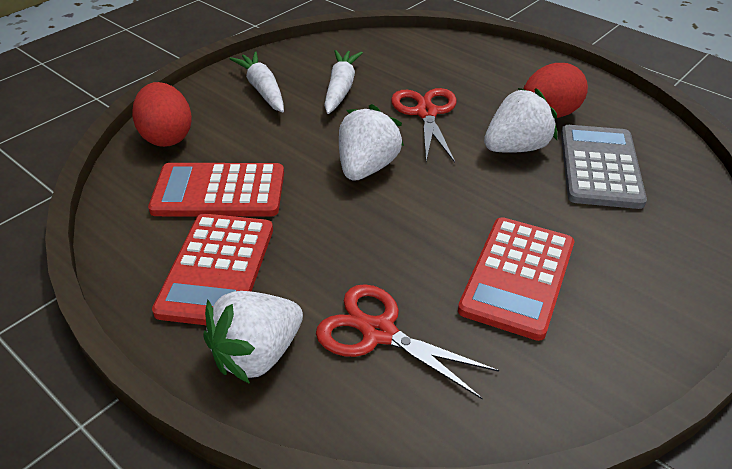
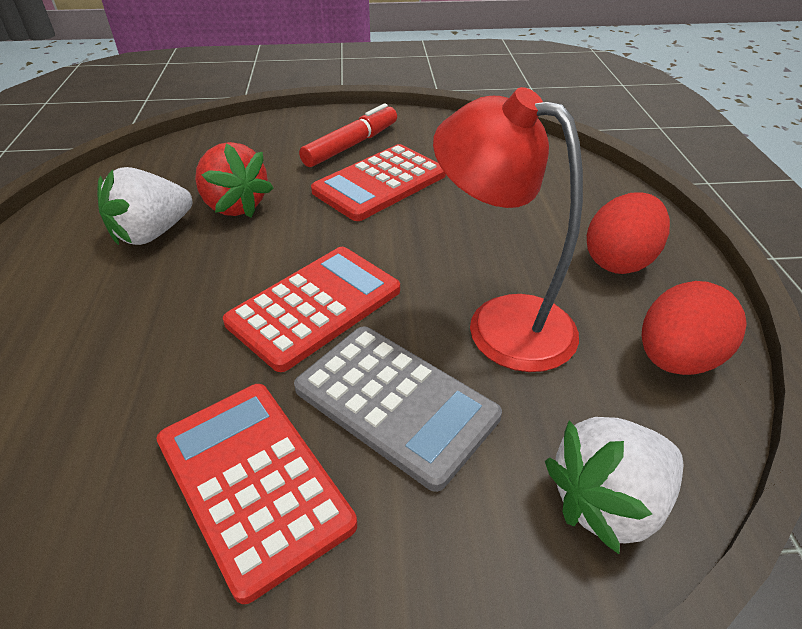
red lamp: none = 0 -> [433,87,583,372] = 1
red marker: none = 0 -> [299,104,397,167] = 1
red scissors: [316,284,499,399] [391,88,457,163] = 2 -> none = 0
red strawberry: none = 0 -> [195,142,274,217] = 1
white carrot: [229,52,284,113] [324,50,363,114] = 2 -> none = 0
white strawberry: [203,291,303,384] [339,104,404,181] [484,88,557,153] = 3 -> [97,167,192,245] [545,417,684,554] = 2

